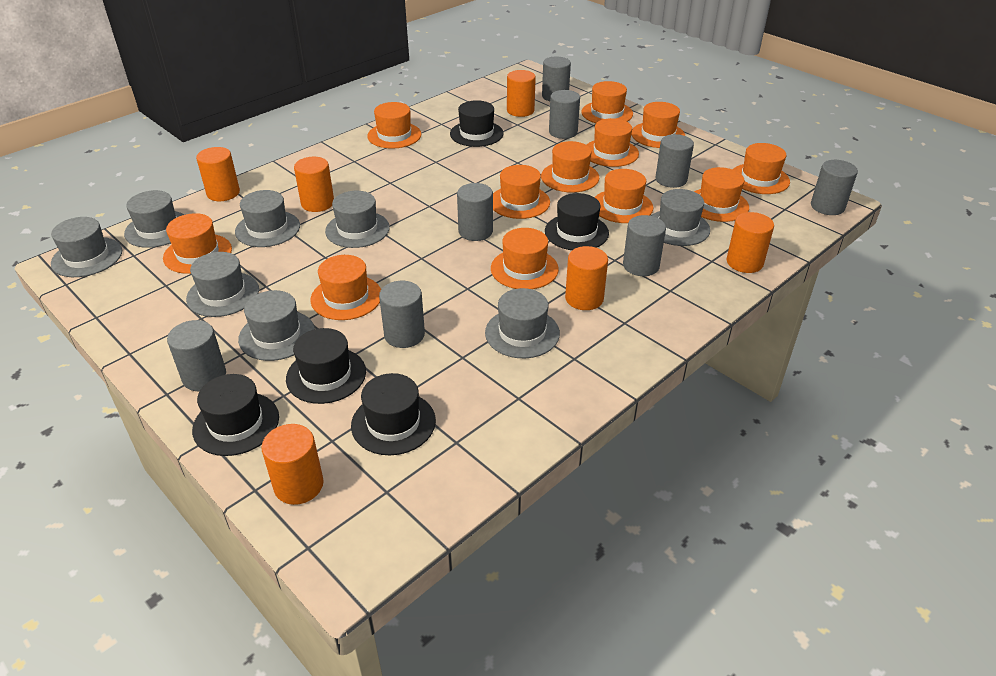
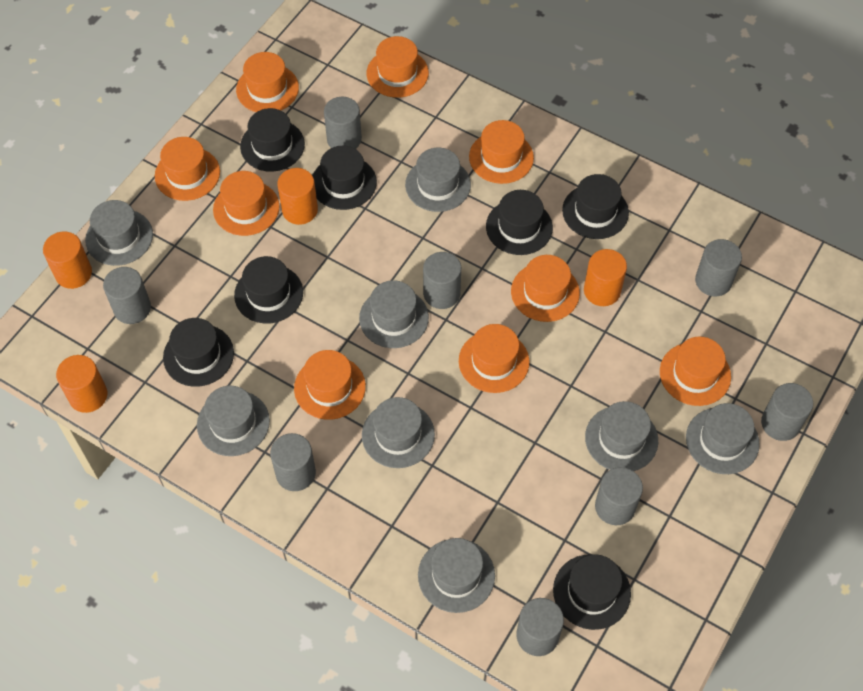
black hat: [192,374,279,456] [286,328,366,404] [351,373,436,455] [450,100,504,147] [545,193,609,250] = 5 -> [163,318,234,387] [234,256,303,324] [240,108,305,172] [313,146,377,210] [486,190,553,255] [553,554,631,630] [562,174,629,239] = 7
orange cylinder: [196,147,240,201] [262,424,324,505] [294,157,334,212] [507,70,536,117] [565,246,608,310] [727,212,774,273] = 6 -> [43,231,92,289] [56,355,107,413] [277,168,318,225] [584,249,627,306] = 4
orange hat: [163,213,232,274] [310,255,381,320] [367,102,421,148] [491,228,559,289] [493,165,550,219] [541,141,599,193] [581,81,633,123] [586,118,639,167] [595,169,653,223] [631,102,685,148] [694,167,749,222] [733,143,790,194] = 12 -> [155,137,220,201] [213,171,280,236] [236,52,299,112] [294,350,366,420] [367,36,429,98] [459,324,529,393] [469,120,534,184] [511,255,580,322] [660,337,731,406] = 9

